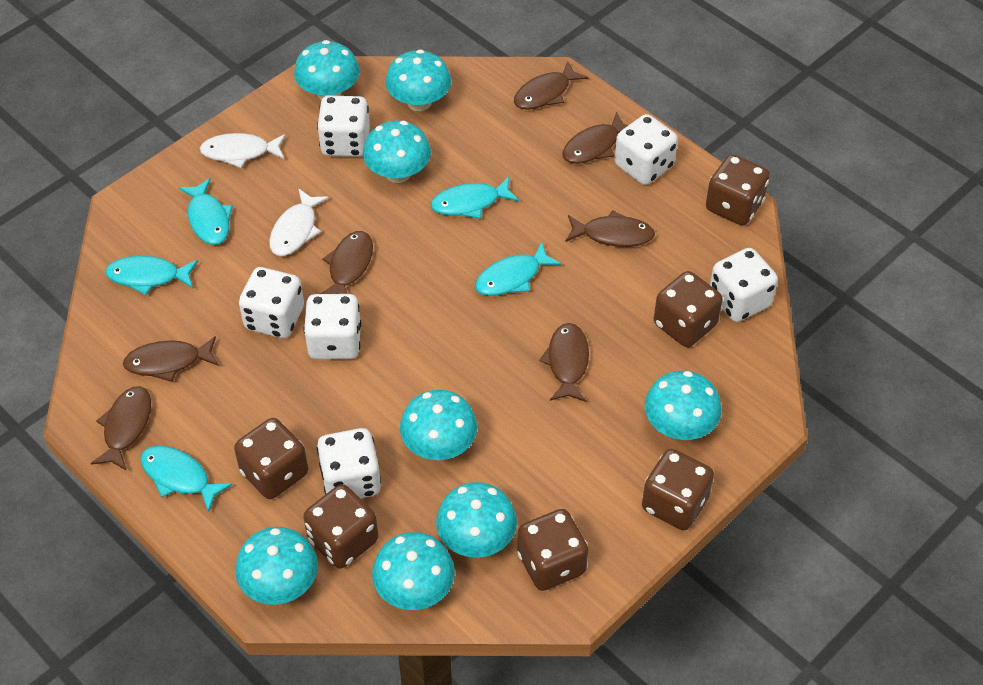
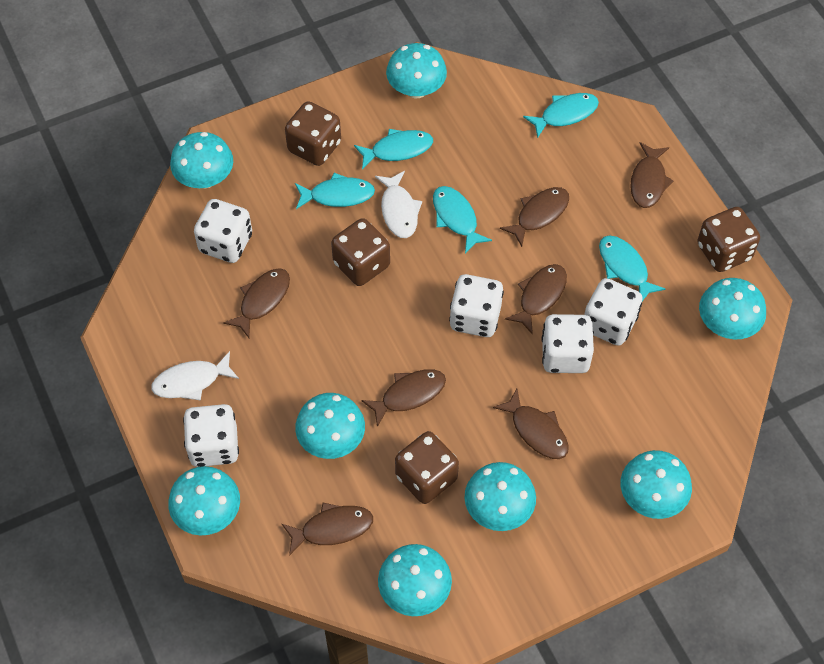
brown dice: [234,418,308,499] [303,484,378,569] [517,509,588,591] [642,449,714,530] [654,271,723,347] [706,154,770,225] = 6 -> [285,101,341,166] [331,218,390,286] [395,431,459,504] [697,207,760,272] = 4
white dice: [239,267,304,338] [304,294,362,360] [317,96,370,157] [317,428,381,498] [615,114,678,185] [710,248,778,322] = 6 -> [183,404,239,467] [194,199,252,263] [449,274,504,337] [541,314,594,373] [584,278,643,346] = 5

